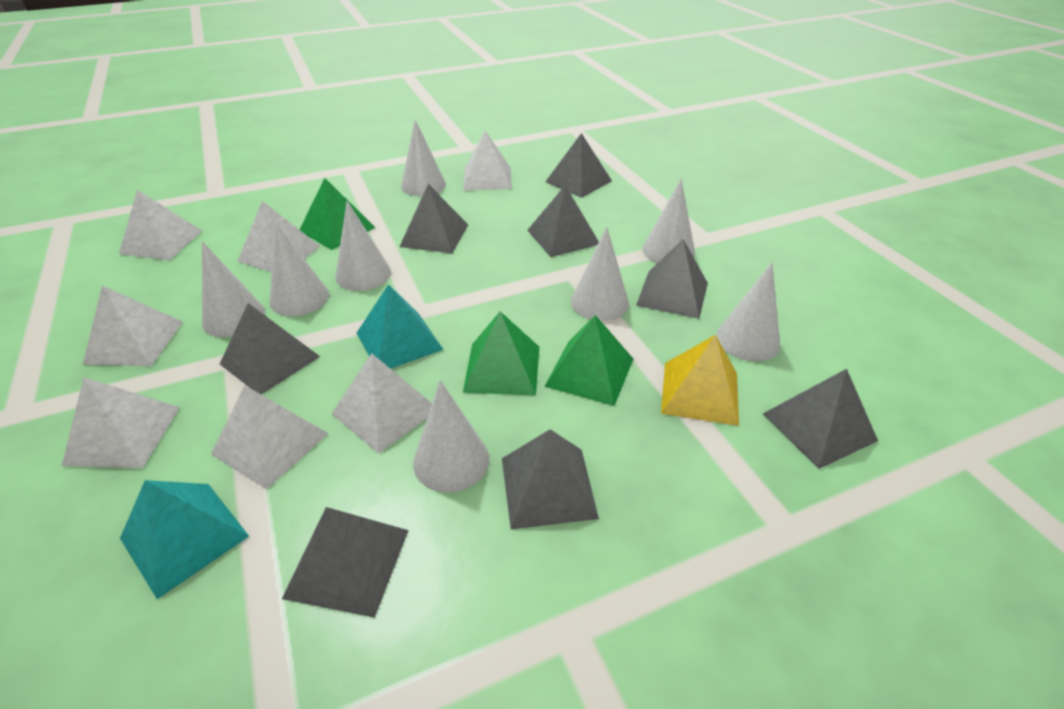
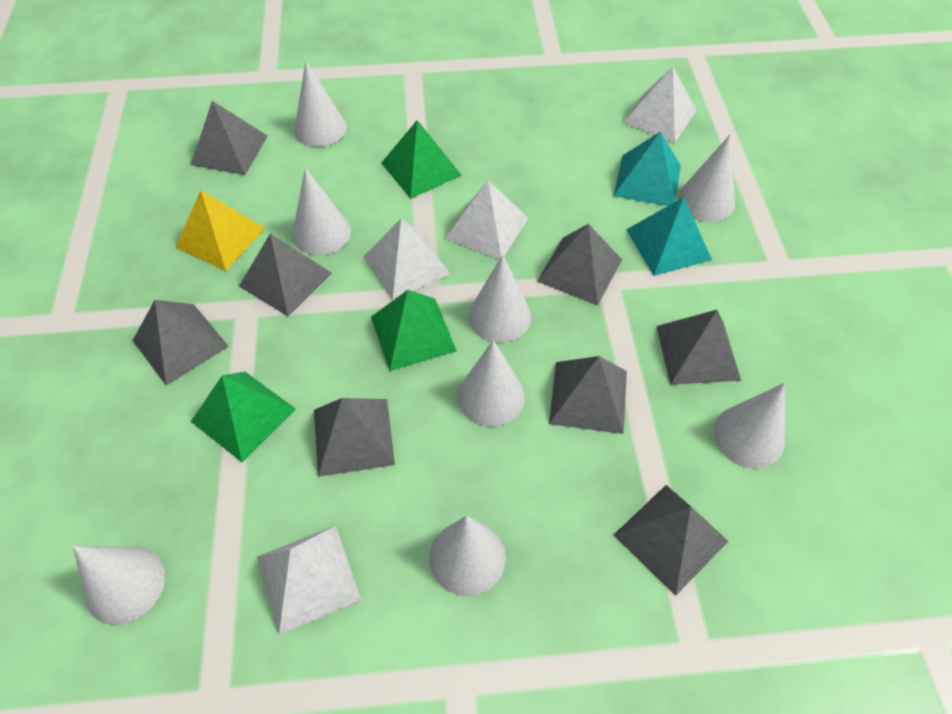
white pyramid: [62,377,180,468] [83,285,183,366] [119,190,202,260] [211,386,328,489] [237,201,320,272] [332,354,432,454] [463,131,512,190] = 7 -> [257,525,361,635] [364,219,450,301] [445,181,528,259] [623,67,697,143] = 4

